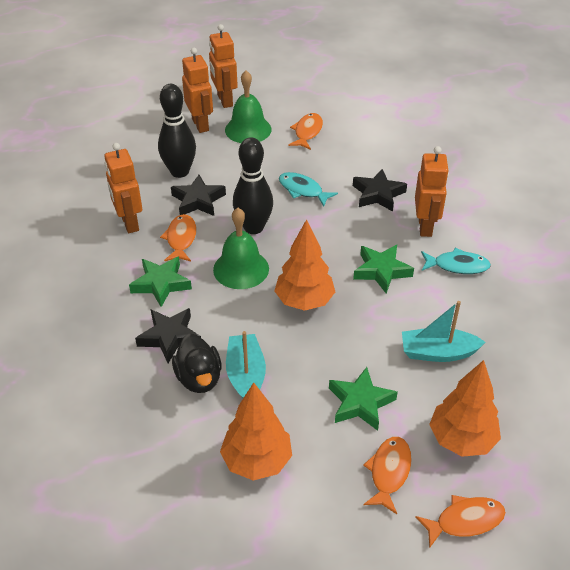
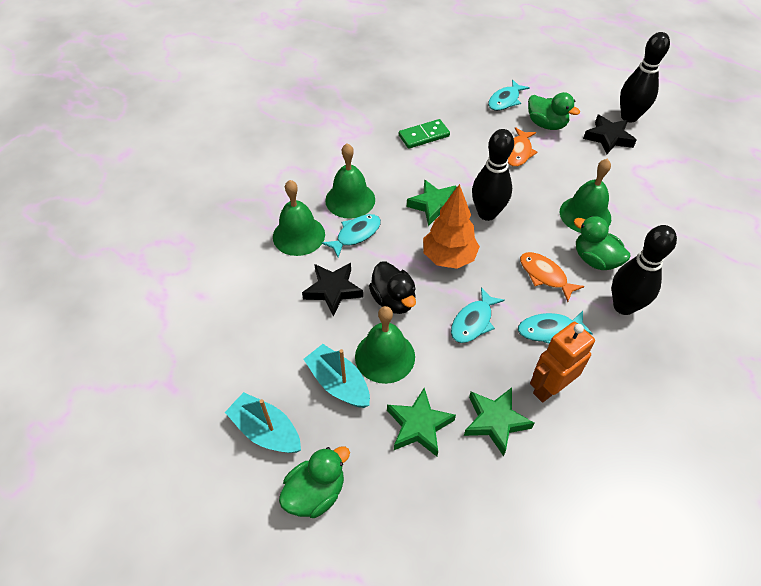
black bowling pin: [158,84,196,178] [233,137,273,234] = 2 -> [472,129,514,221] [612,225,677,315] [620,32,670,122] = 3
black star: [135,308,201,363] [171,175,226,216] [353,169,407,211] = 3 -> [302,263,363,316] [583,115,637,154] = 2
green bell: [213,208,269,289] [225,71,272,143] = 2 -> [273,180,325,256] [325,143,375,219] [355,306,415,384] [560,159,611,233] = 4
green domino: none = 0 -> [399,119,450,149] = 1
green duck: none = 0 -> [279,446,350,518] [528,92,580,130] [574,216,630,270] = 3
orange fish: [160,214,196,262] [289,113,323,150] [363,437,412,514] [415,495,506,548] = 4 -> [508,127,538,167] [520,252,585,302] = 2
orange robot: [104,143,142,233] [182,48,213,133] [209,24,238,108] [415,146,449,237] = 4 -> [530,322,595,402] = 1
orange tree: [220,382,292,481] [274,219,335,311] [429,360,501,457] = 3 -> [423,184,480,269] = 1
turquoise fish: [279,172,338,207] [421,248,491,274] = 2 -> [322,214,381,257] [451,287,505,343] [488,80,530,111] [518,311,592,344] = 4

